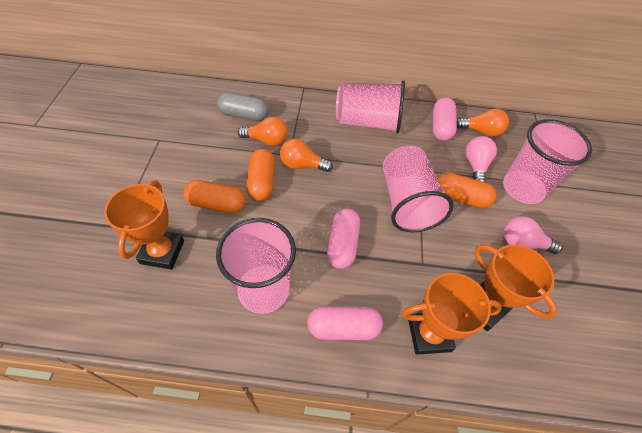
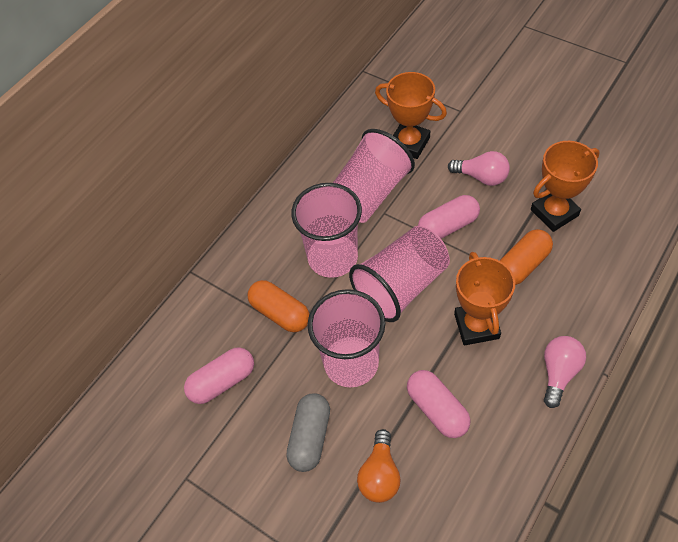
orange capsule: [183,180,246,213] [246,149,275,201] [437,173,497,208] = 3 -> [248,280,310,332] [500,229,553,285] = 2
orange light bulb: [237,117,288,146] [280,139,333,172] [457,109,509,137] = 3 -> [357,429,401,503] = 1

